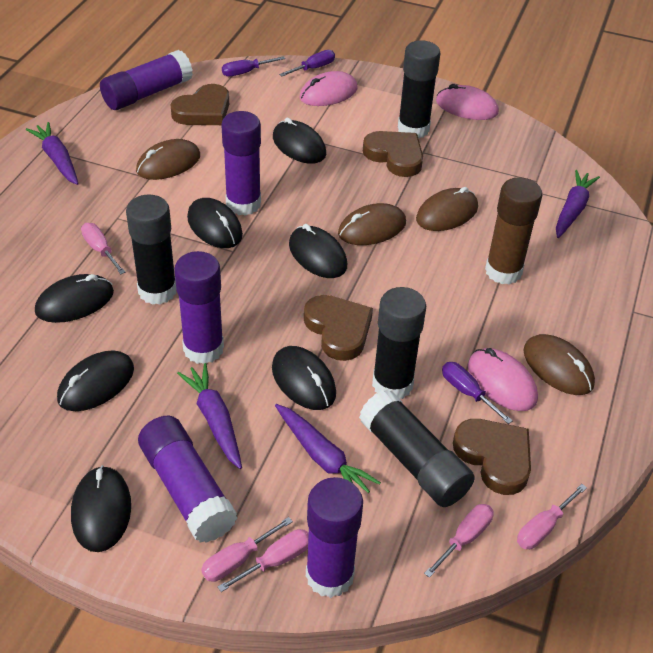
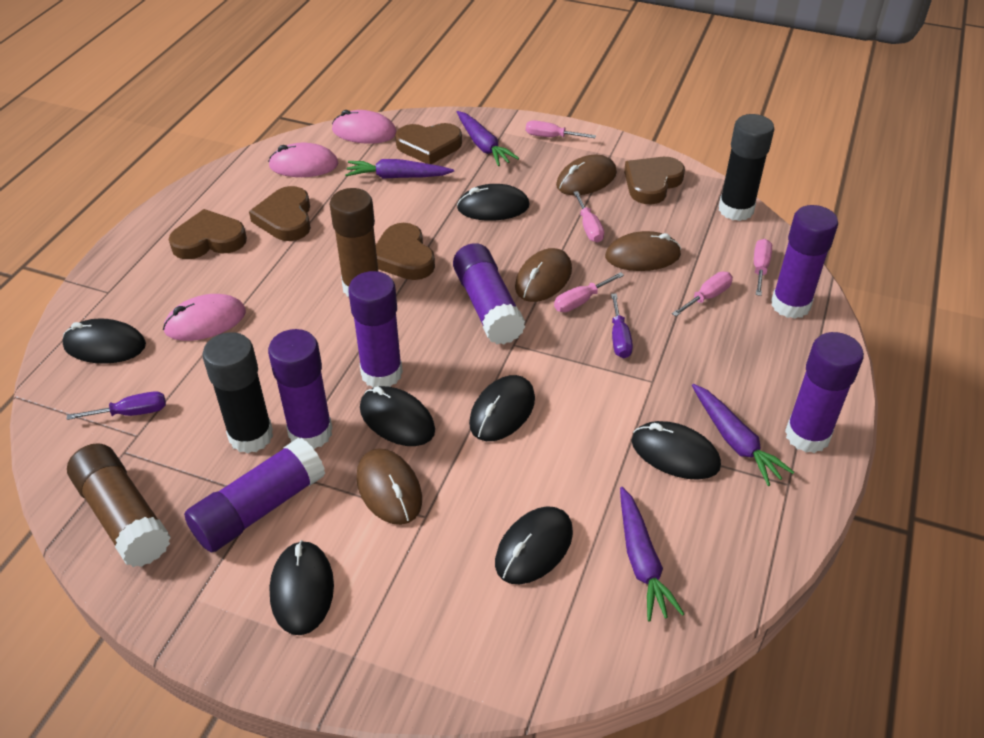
black glue stick: [126,195,176,305] [359,389,475,507] [372,287,426,399] [398,40,440,139] = 4 -> [202,332,273,454] [719,114,774,221] = 2
brown glue stick: [485,177,542,285] = 1 -> [67,443,171,567] [330,188,378,297] = 2
brown heart: [170,84,229,125] [304,295,373,361] [363,131,423,177] [453,419,531,495] = 4 -> [168,209,247,259] [249,186,311,241] [376,223,435,280] [395,123,462,164] [624,157,685,204] = 5
purple glue stick: [100,50,193,110] [138,416,237,543] [174,251,224,364] [221,111,261,216] [306,477,363,598] = 5 -> [184,438,325,552] [268,329,333,449] [348,271,403,388] [453,243,525,344] [771,205,838,319] [785,332,864,453] = 6
purple screwdriver: [222,56,285,77] [279,50,335,76] [442,362,513,424] = 3 -> [67,391,166,420] [611,294,633,358] = 2

